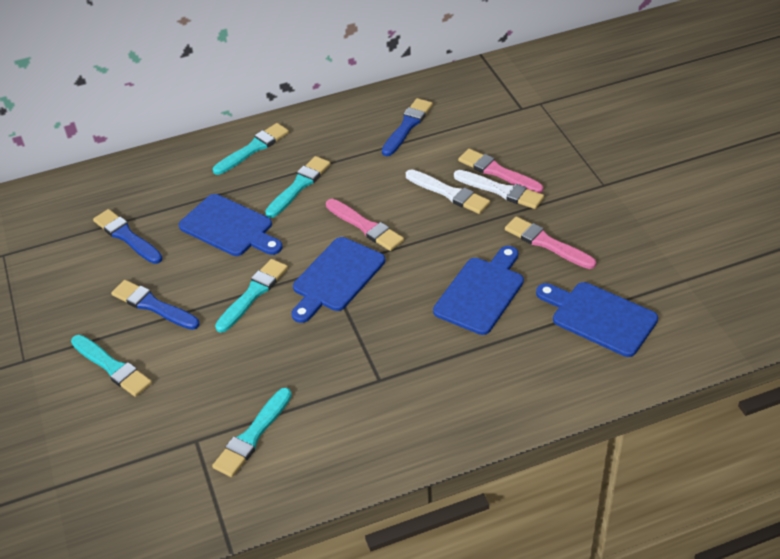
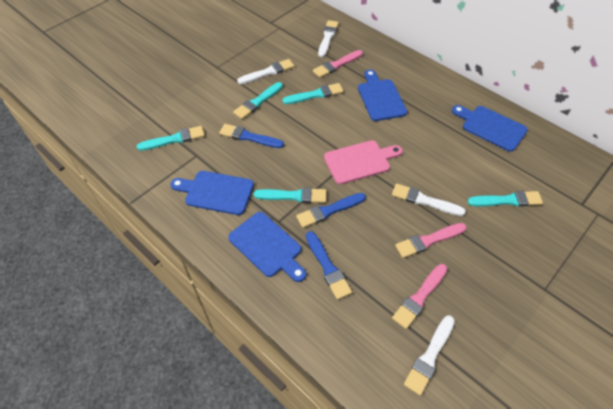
pink cutting board: none = 0 -> [324,140,403,184] = 1
white brush: [406,169,490,214] [454,170,544,209] = 2 -> [237,59,294,84] [318,20,339,57] [392,183,466,216] [404,315,455,395] = 4

